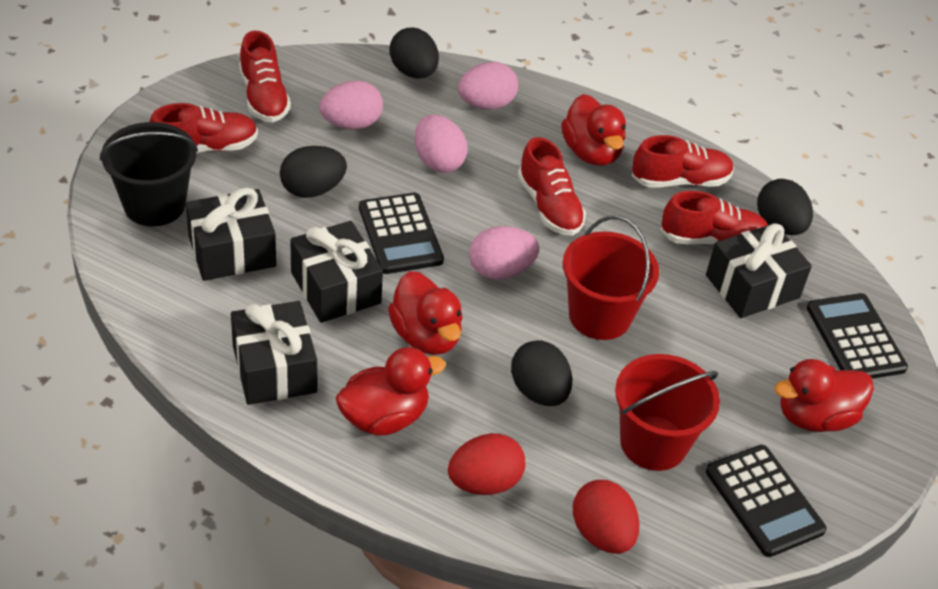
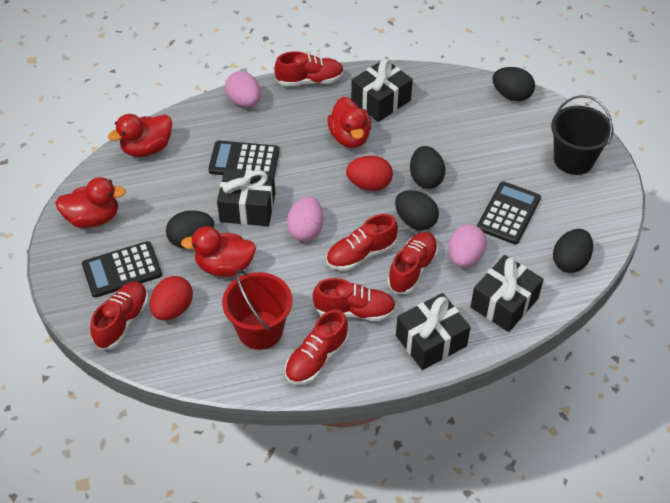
black egg: [280,146,347,198] [390,28,439,78] [511,340,573,406] [757,179,813,235] = 4 -> [166,210,214,248] [395,190,439,231] [410,146,445,189] [492,67,535,101] [553,229,593,273] = 5
pink egg: [319,80,383,129] [415,115,467,173] [458,62,518,110] [469,226,539,280] = 4 -> [225,71,261,107] [287,197,324,242] [449,224,487,267] = 3
red bucket: [562,216,659,340] [615,354,720,471] = 2 -> [222,269,292,350] = 1
red shoe: [150,103,258,153] [239,31,291,123] [518,137,586,236] [632,135,734,188] [660,191,768,244] = 5 -> [90,281,148,350] [274,51,344,87] [285,310,349,385] [313,278,396,321] [326,214,398,271] [387,232,438,294] = 6

